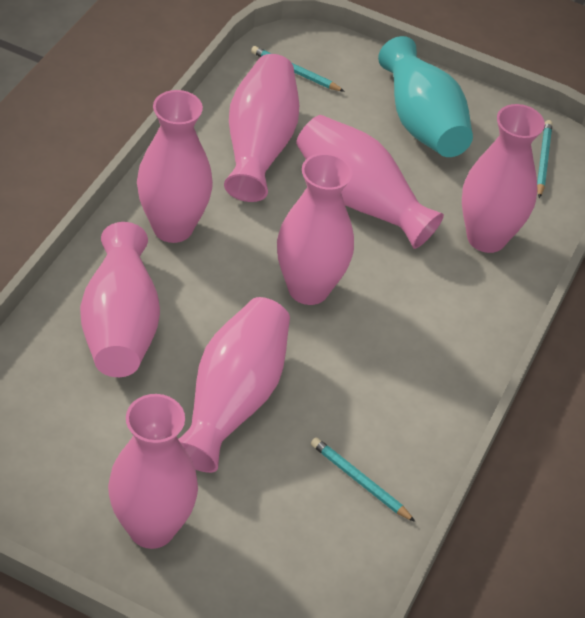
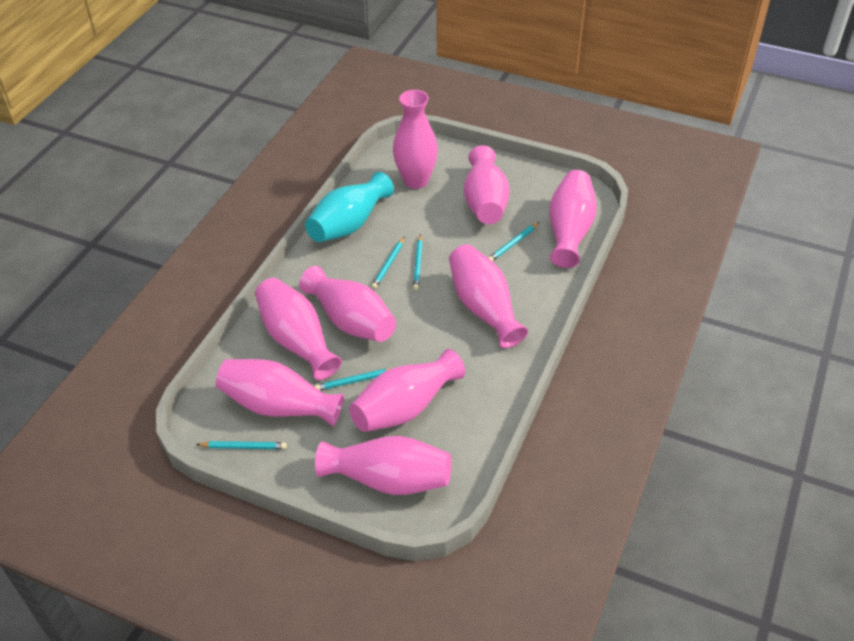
pink vase: [80,222,160,377] [108,394,198,549] [137,90,213,243] [178,297,290,473] [224,54,299,202] [277,153,354,305] [296,115,444,249] [462,104,545,253] = 8 -> [216,359,344,427] [255,278,342,380] [299,266,396,342] [315,436,452,495] [349,349,465,432] [393,90,438,189] [449,244,528,348] [464,145,510,224] [549,170,597,268] = 9
turquoise pencil: [251,46,345,92] [311,437,415,522] [537,120,553,198] = 3 -> [196,441,287,449] [314,368,392,390] [371,237,405,289] [413,234,423,290] [488,222,539,261] = 5

